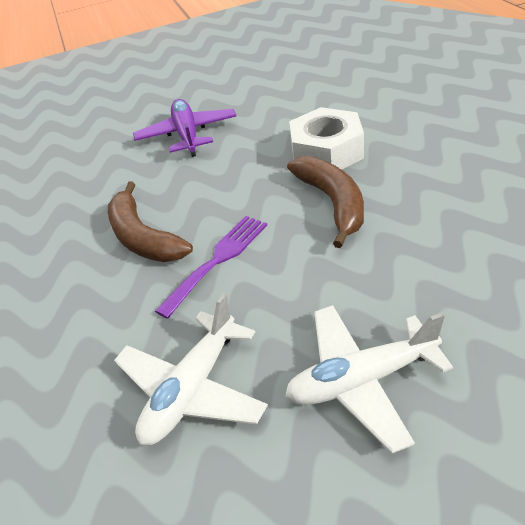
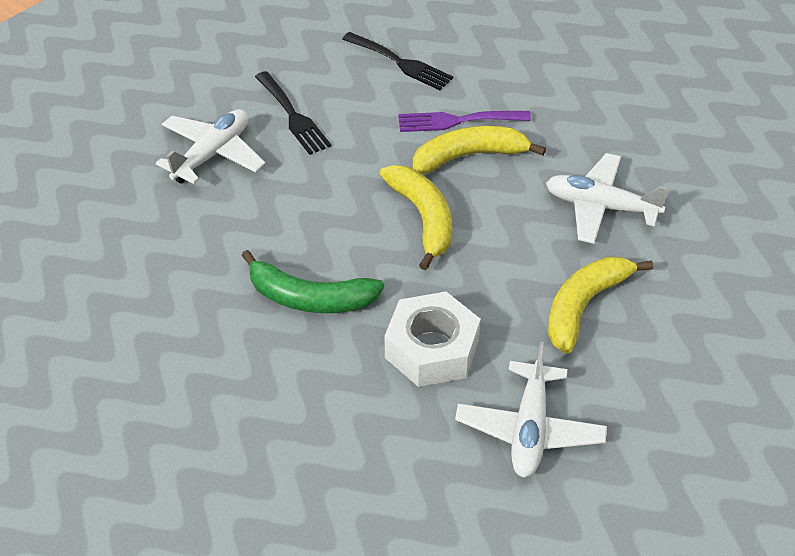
black fork: none = 0 -> [255,71,332,155] [342,32,453,90] = 2
brown banana: [108,181,193,262] [287,156,364,248] = 2 -> none = 0
green banana: none = 0 -> [241,250,384,313] = 1
purple plane: [133,99,236,157] = 1 -> none = 0
white plane: [114,293,268,445] [285,305,453,453] = 2 -> [156,109,266,184] [455,342,607,478] [546,153,670,244] = 3
yellow banana: none = 0 -> [379,165,452,270] [413,126,546,174] [548,257,653,354] = 3

